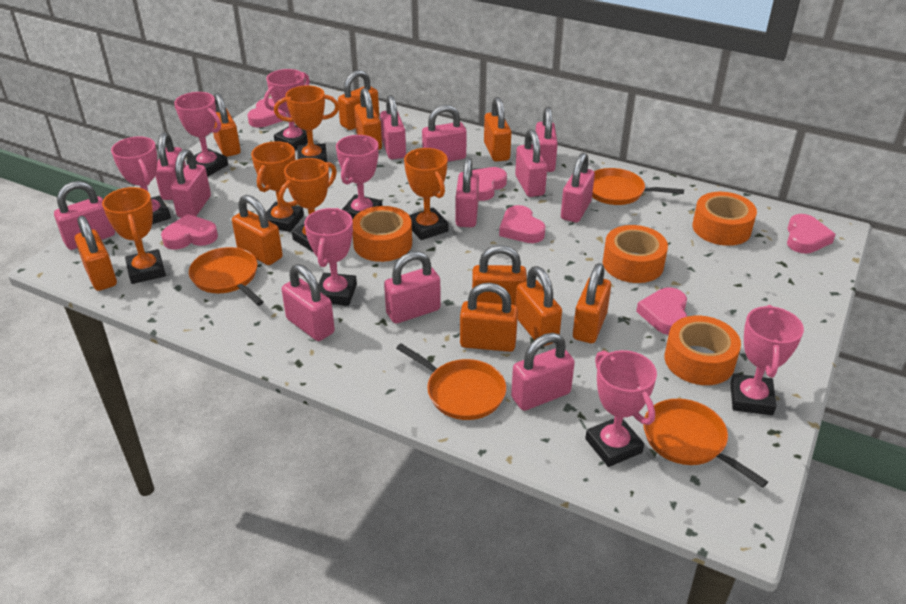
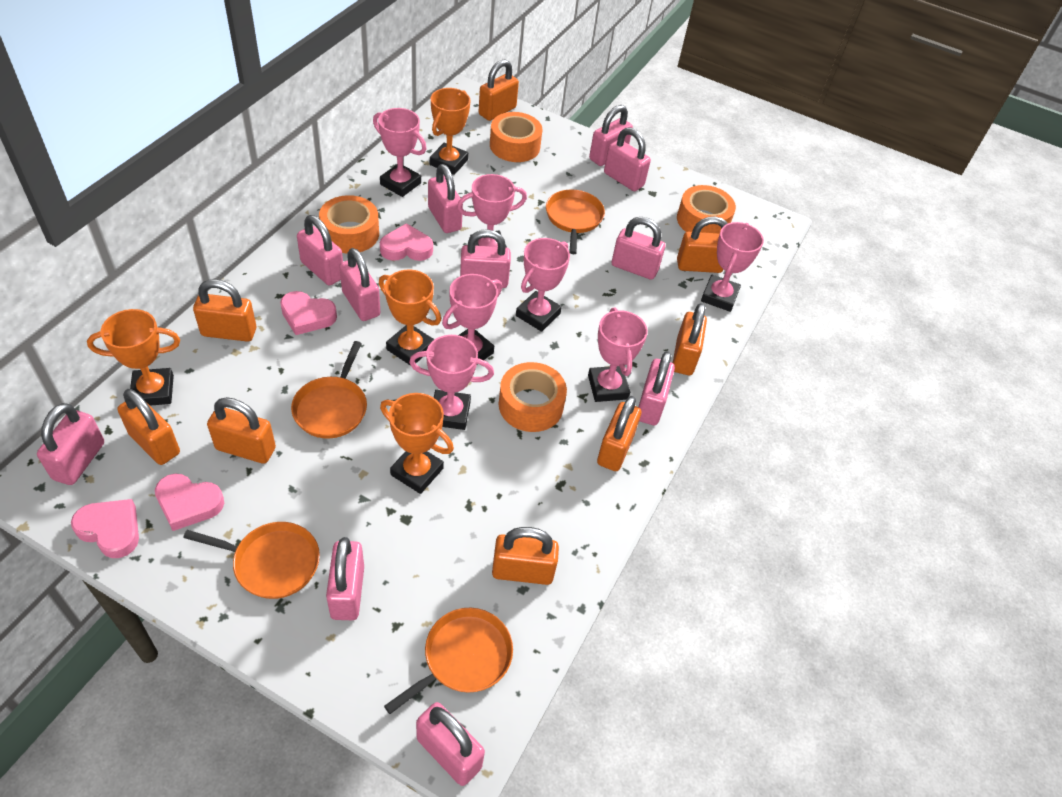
orange padlock: [75,216,117,291] [213,93,241,157] [232,195,283,265] [338,70,379,130] [354,88,382,150] [460,283,518,352] [472,245,527,305] [484,97,511,162] [515,266,562,346] [573,263,611,343] = 10 -> [117,389,180,465] [193,279,256,342] [207,397,276,464] [479,59,519,121] [492,527,559,585] [597,396,641,471] [673,303,707,375] [677,216,728,273] = 8
orange trophy: [102,187,166,284] [251,141,304,232] [274,85,339,162] [279,158,337,252] [404,148,448,240] = 5 -> [87,309,180,406] [379,269,441,366] [380,393,454,494] [430,88,470,175] = 4
pink heart: [161,214,218,250] [248,98,287,128] [472,167,507,201] [499,205,546,243] [636,288,687,335] [787,214,836,254] = 6 -> [71,499,139,558] [155,474,224,531] [280,291,337,335] [380,223,433,261] = 4
pink padlock: [54,181,115,250] [155,132,186,200] [170,149,211,218] [282,264,335,341] [380,95,406,159] [384,251,441,323] [422,105,467,162] [456,157,479,227] [511,333,575,411] [515,129,547,197] [536,107,558,172] [561,153,595,223] = 12 -> [37,403,104,485] [297,215,343,286] [326,537,364,620] [339,248,381,321] [416,702,485,786] [428,164,463,233] [460,229,511,288] [589,105,633,166] [604,127,651,191] [612,217,665,280] [638,351,675,425] = 11

